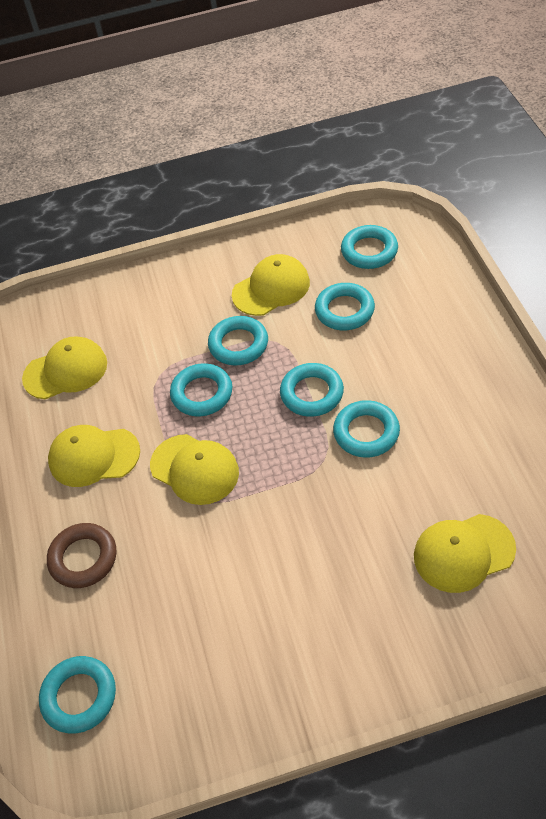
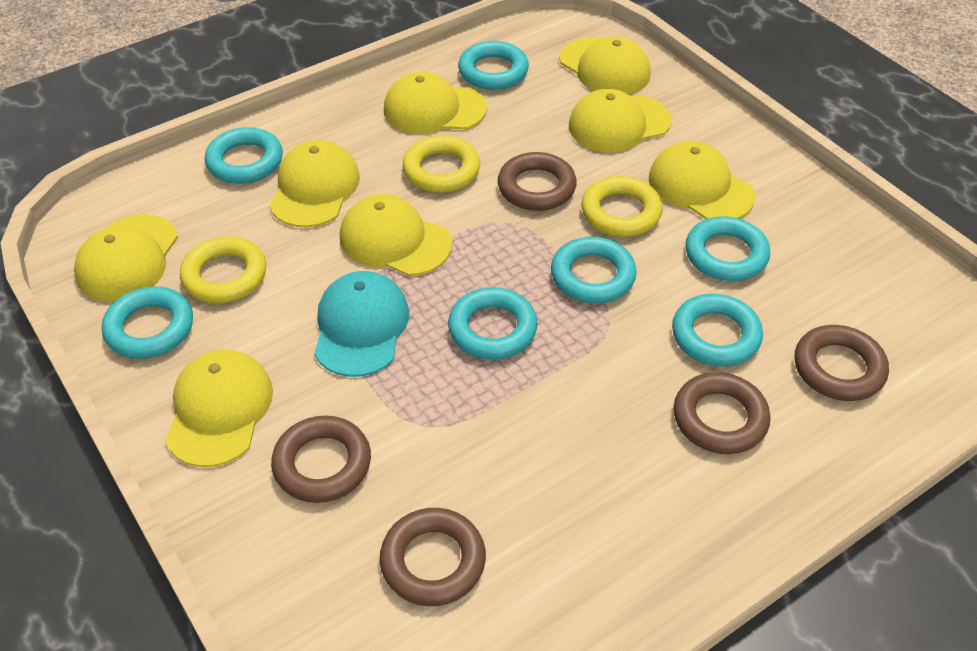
brown ring: [47,523,116,588] = 1 -> [271,416,371,503] [380,508,486,606] [498,152,577,211] [674,372,770,454] [795,325,889,401] = 5
turquoise cap: none = 0 -> [314,271,409,377] = 1
yellow cap: [22,336,107,399] [48,425,140,487] [150,434,239,505] [232,254,310,316] [414,514,516,593] = 5 -> [74,214,178,302] [165,350,273,467] [269,140,360,228] [340,194,452,276] [384,72,487,134] [559,36,651,94] [569,89,672,152] [649,141,755,219] = 8
yellow ring: none = 0 -> [180,236,266,303] [403,135,480,193] [582,176,663,237] = 3

